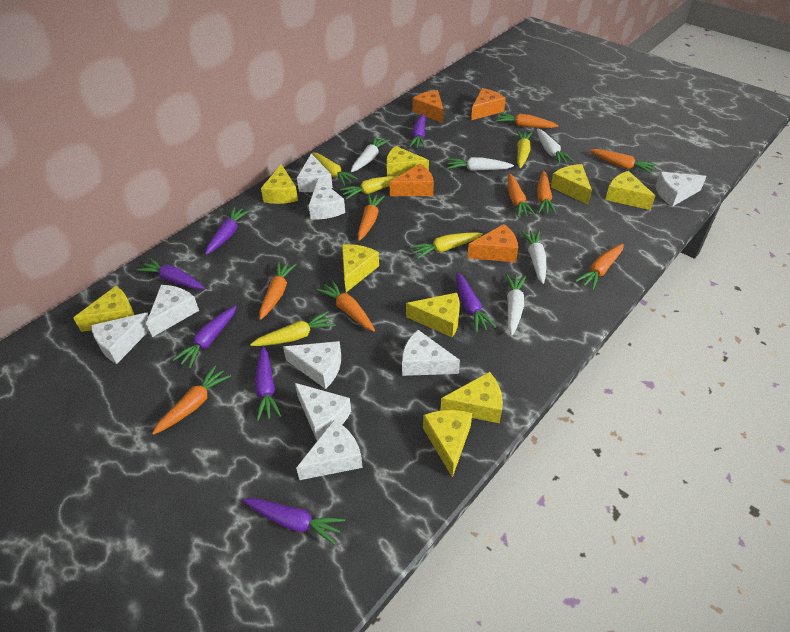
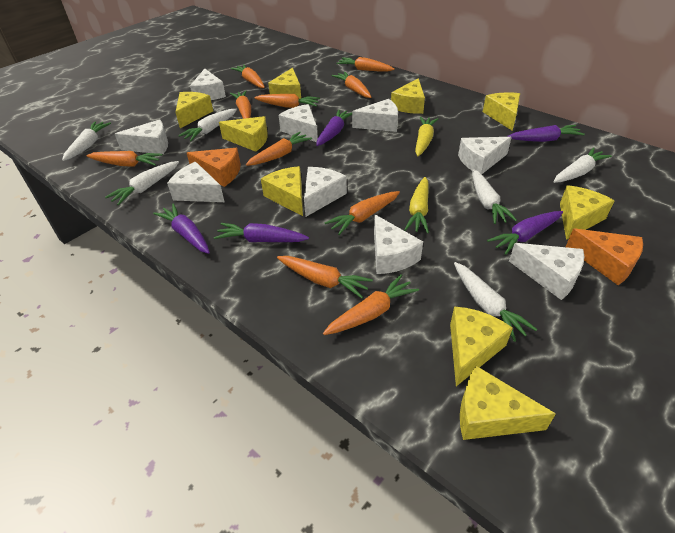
orange carrot: [152,365,231,435] [259,261,297,320] [316,280,375,331] [358,194,385,241] [496,113,559,128] [508,173,536,218] [537,171,557,214] [575,244,624,290] [590,149,657,174] = 9 -> [86,151,162,167] [230,90,251,119] [231,64,265,88] [246,132,312,166] [254,94,320,108] [277,256,373,298] [323,275,419,335] [325,191,400,235] [332,71,371,98] [336,57,395,72] = 10
orange cheese: [389,164,434,196] [412,90,444,123] [467,224,518,262] [471,88,506,120] = 4 -> [187,148,241,187] [566,228,643,285] = 2
purple carrot: [136,258,204,289] [173,306,236,368] [205,207,250,255] [243,498,345,545] [255,346,281,421] [409,113,425,148] [456,272,496,333] = 7 -> [153,203,210,254] [214,223,309,242] [316,109,352,146] [487,211,563,255] [507,125,585,142] = 5
white carrot: [351,136,390,172] [447,157,514,171] [505,274,526,335] [521,230,546,284] [537,128,574,165] = 5 -> [62,121,111,161] [105,161,179,205] [178,109,237,142] [454,262,537,342] [472,169,517,224] [553,147,612,183] = 6
yellow carrot: [250,311,336,346] [312,152,358,186] [340,176,398,200] [410,232,483,259] [517,131,533,168] = 5 -> [404,177,429,233] [415,117,438,156] = 2

